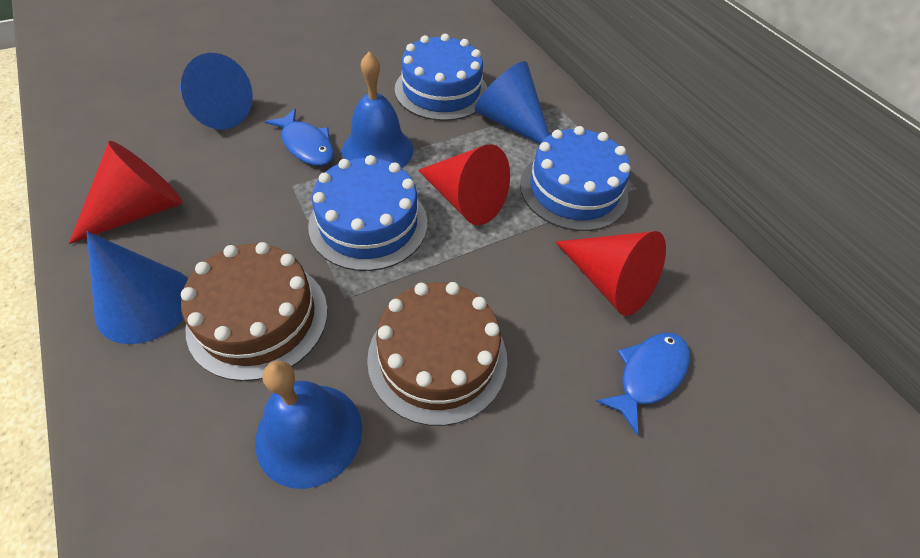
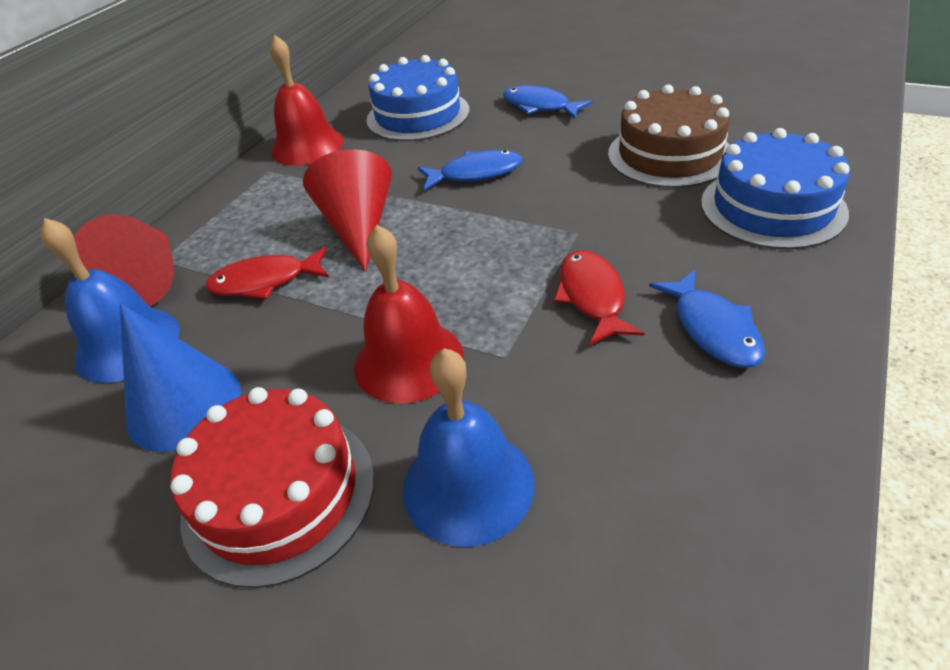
blue cake: [308,155,427,271] [395,34,487,121] [520,126,631,231] = 3 -> [366,55,470,141] [701,128,850,249] = 2
blue cone: [87,232,188,344] [180,53,253,130] [475,61,549,144] = 3 -> [120,304,241,452] = 1
blue fish: [264,109,334,166] [596,333,690,435] = 2 -> [418,150,522,190] [503,85,593,119] [649,270,765,368] = 3
brown cake: [181,242,328,381] [367,282,507,426] = 2 -> [608,85,730,188] = 1
red bell: none = 0 -> [270,35,344,166] [354,225,464,404] = 2
red cake: none = 0 -> [171,387,374,588] = 1
red cone: [69,141,183,244] [418,144,510,225] [555,231,666,316] = 3 -> [74,214,174,306] [303,149,392,271] = 2
red fish: none = 0 -> [205,247,329,299] [554,250,644,345] = 2

